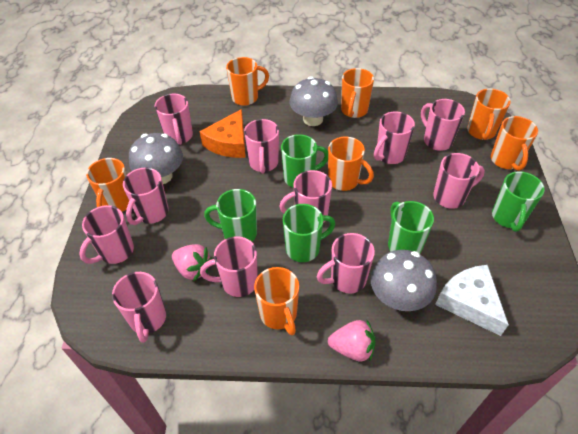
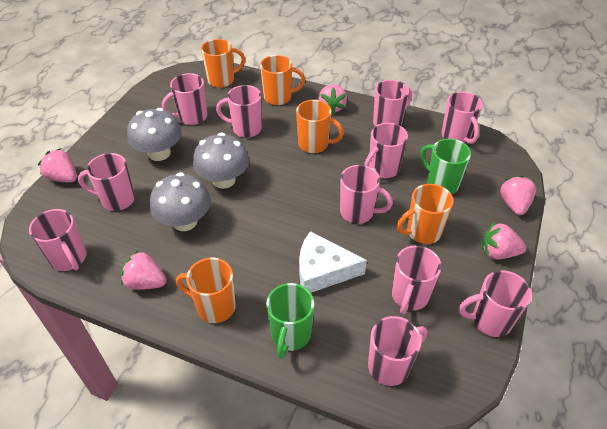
green mug: [204,189,257,242] [281,134,328,188] [283,204,335,262] [388,201,434,253] [492,171,545,232] = 5 -> [266,283,314,359] [420,139,471,194] = 2
orange cheese: [200,109,246,158] = 1 -> none = 0
orange mug: [86,158,129,212] [226,57,269,106] [254,267,299,335] [328,137,374,191] [341,68,374,118] [467,88,511,140] [491,116,538,171] = 7 -> [176,258,236,323] [201,39,245,88] [260,55,305,105] [296,100,344,153] [397,184,454,244] = 5
pink strawberry: [172,244,212,282] [328,319,376,361] = 2 -> [38,148,77,182] [121,251,166,290] [318,84,347,115] [482,222,526,260] [500,175,536,215] = 5

